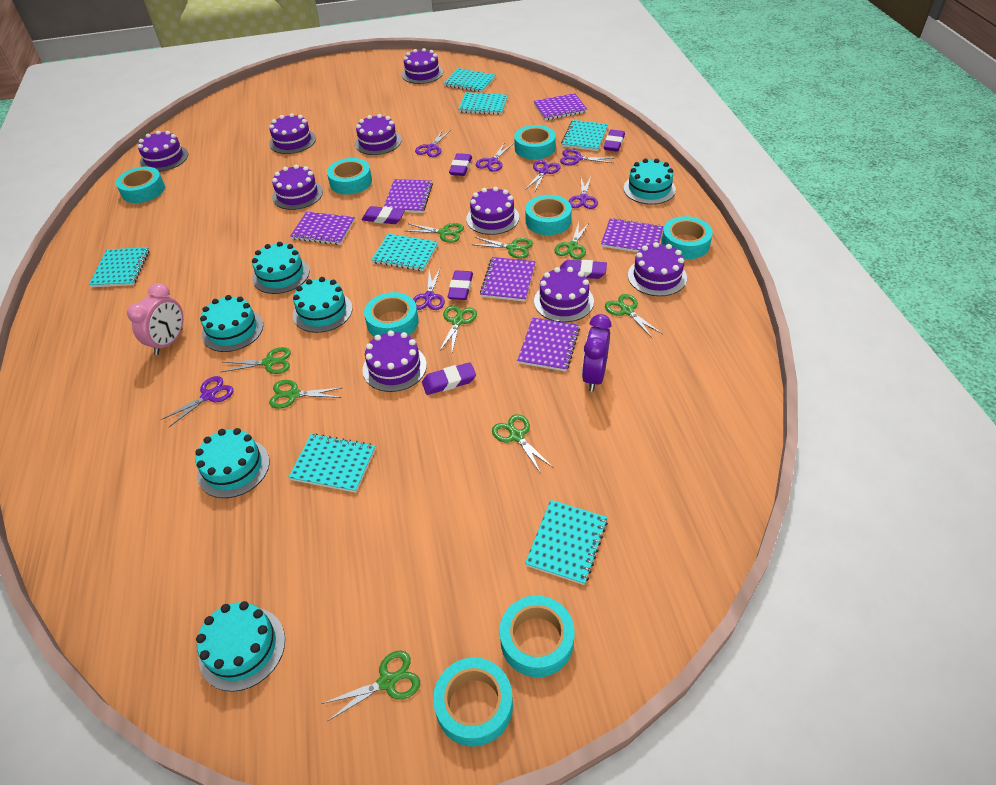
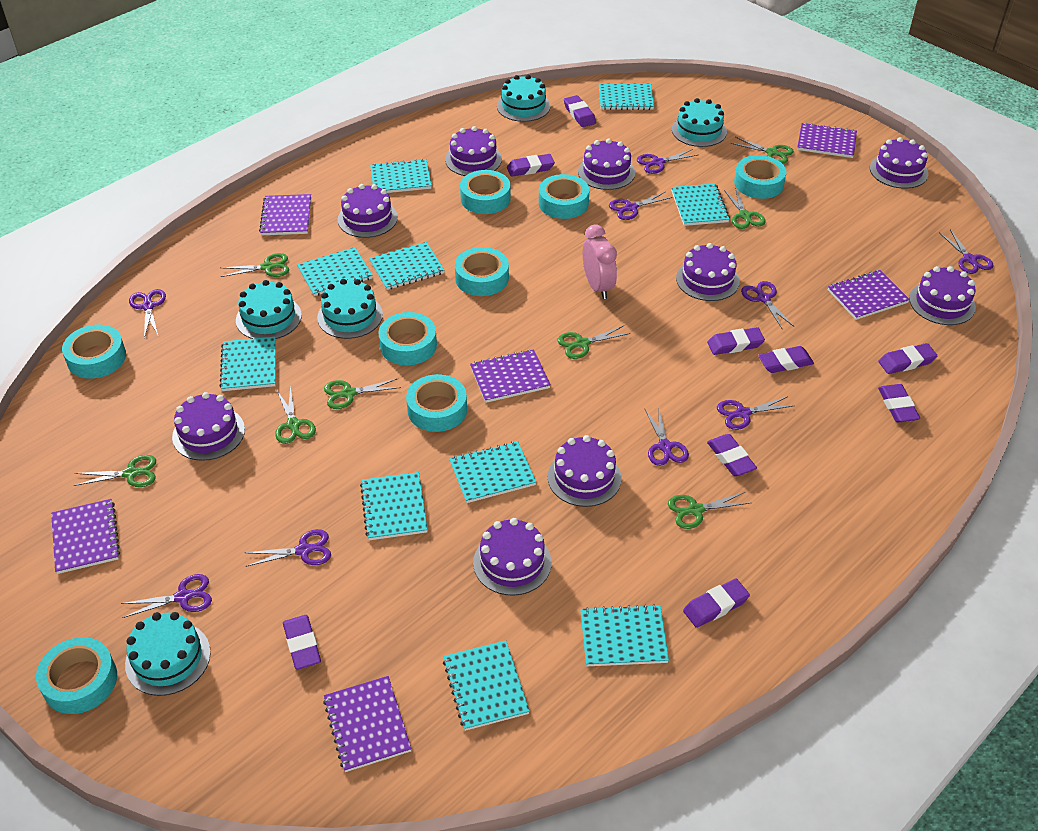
green scissors: [222,347,291,374] [269,380,341,409] [321,651,420,721] [407,223,464,243] [439,305,477,352] [475,237,533,259] [492,414,552,474] [555,222,590,259] [605,294,662,339] = 9 -> [74,455,156,487] [221,253,289,277] [275,386,316,444] [324,378,401,409] [557,326,630,359] [668,492,750,529] [724,187,766,229] [731,137,794,164] = 8
purple clock: [582,314,612,392] = 1 -> none = 0
purple eraser: [362,206,405,224] [422,362,476,395] [448,270,473,300] [449,153,472,176] [560,260,607,279] [603,130,625,152] = 6 -> [283,615,321,670] [507,154,555,177] [564,95,596,127] [683,578,750,628] [707,327,765,355] [707,434,757,476] [758,346,814,373] [878,343,937,374] [878,384,920,423] = 9
purple scissors: [161,376,234,428] [413,267,445,310] [415,129,451,157] [476,142,513,172] [525,160,560,191] [560,149,615,165] [569,177,598,209] = 7 -> [121,574,212,618] [129,289,166,338] [245,529,331,567] [609,191,672,220] [637,149,697,174] [644,408,689,466] [717,396,795,430] [741,281,794,328] [940,229,994,274] = 9
turquoise cake: [195,428,270,498] [196,601,285,692] [200,295,263,352] [252,242,309,294] [293,277,353,333] [624,159,676,204] = 6 -> [125,612,211,696] [236,280,302,339] [317,279,383,339] [497,75,551,122] [672,98,727,147] = 5
turquoise notebook: [89,247,149,287] [288,433,375,493] [371,234,438,271] [444,68,496,93] [458,92,508,115] [525,500,608,585] [561,120,608,151] = 7 -> [220,337,276,391] [297,247,373,296] [360,472,428,540] [369,242,444,290] [370,159,432,193] [443,640,530,731] [450,441,536,503] [580,604,669,666] [599,84,654,110] [671,184,730,226] = 10

